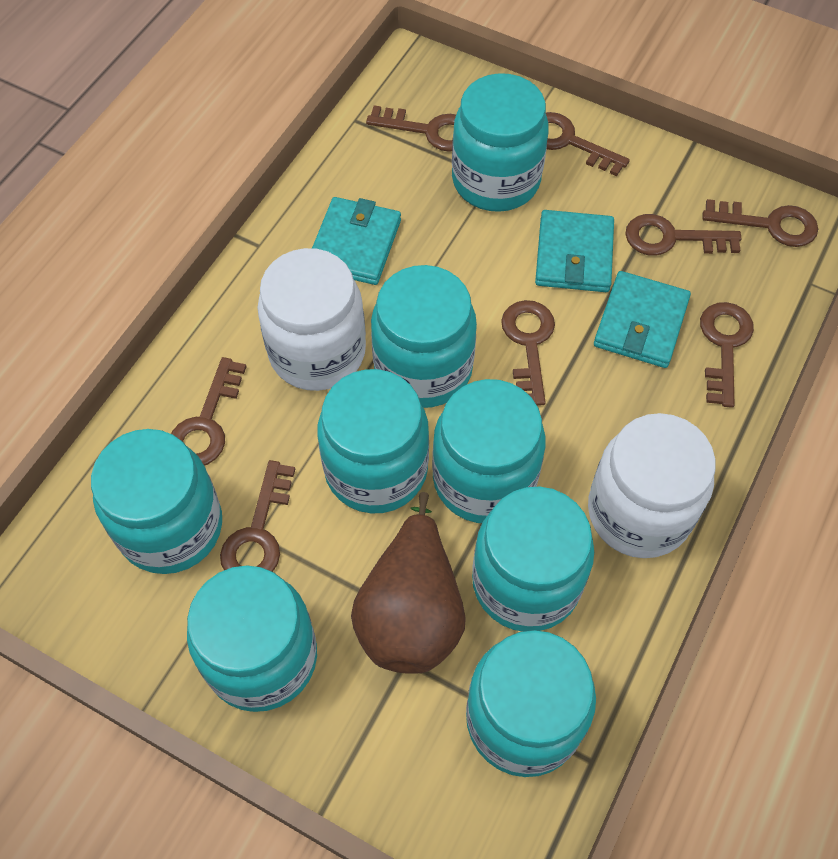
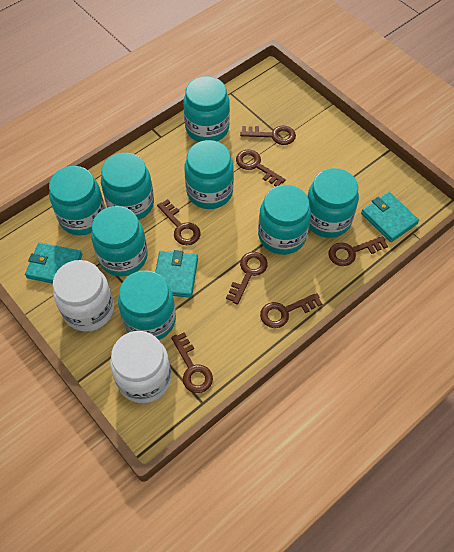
brown key: [171,357,246,466] [220,460,295,572] [366,105,456,152] [501,300,555,406] [546,112,630,176] [625,214,742,256] [700,302,754,408] [702,199,818,247] = 8 -> [157,199,201,245] [171,332,213,393] [226,252,268,305] [236,150,286,187] [240,126,296,145] [260,293,322,328] [328,236,388,266] = 7
brown pear: [351,492,466,674] = 1 -> none = 0

